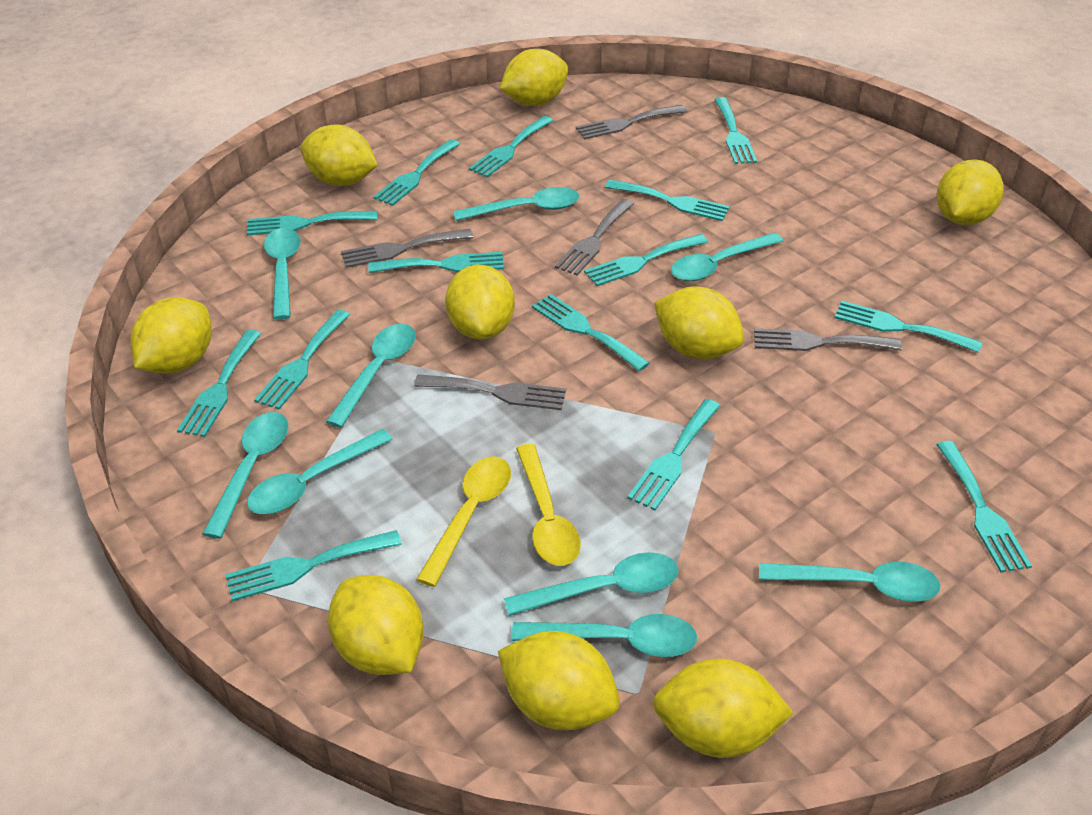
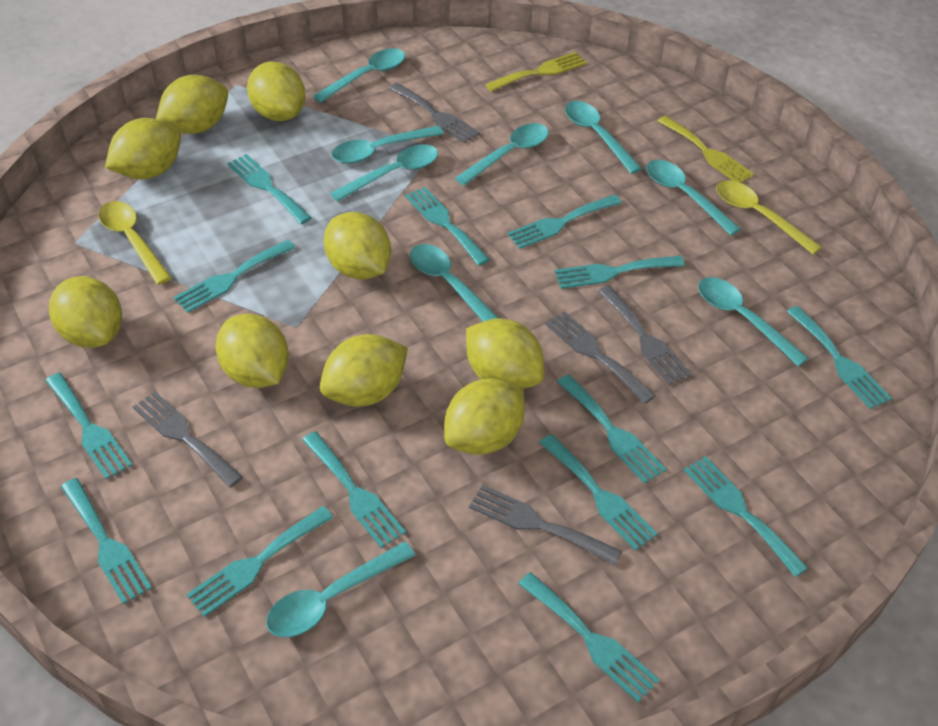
yellow fork: none = 0 -> [485,52,587,92] [658,116,754,183] = 2

